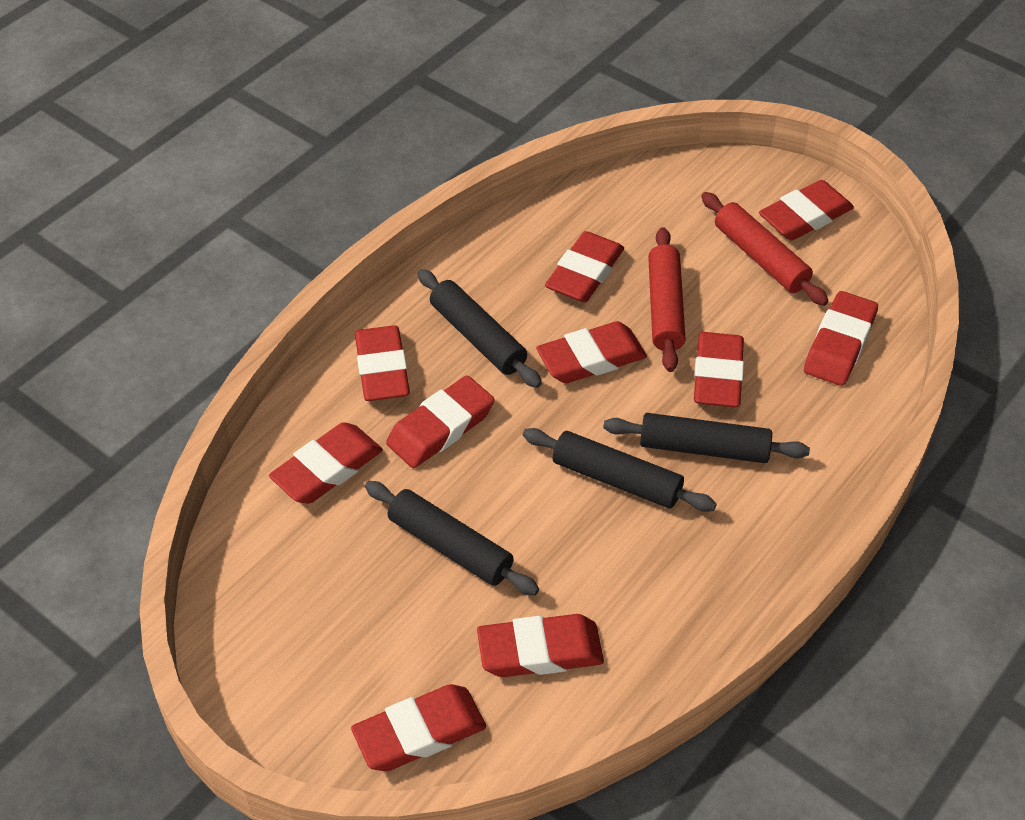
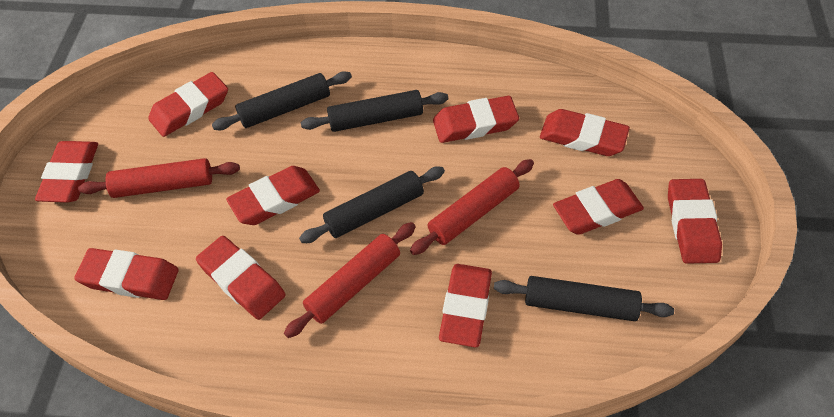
red rolling pin: [648,227,686,372] [701,192,828,306] = 2 -> [78,158,240,198] [284,222,416,338] [410,159,534,255] = 3

